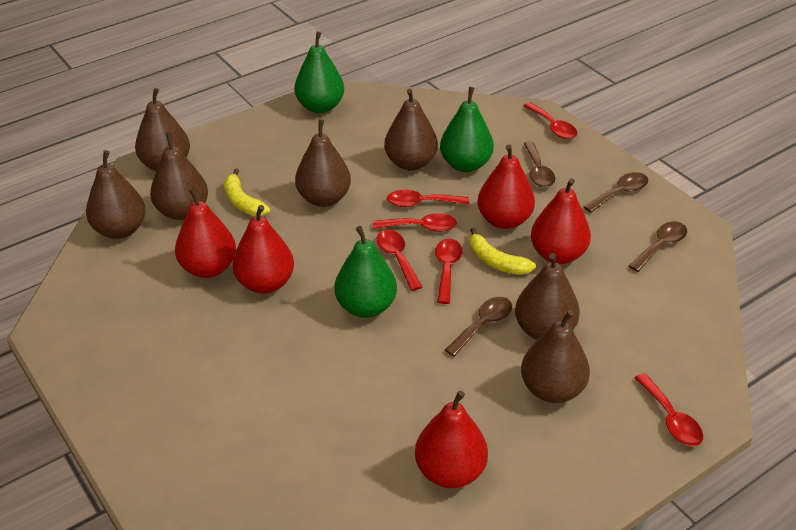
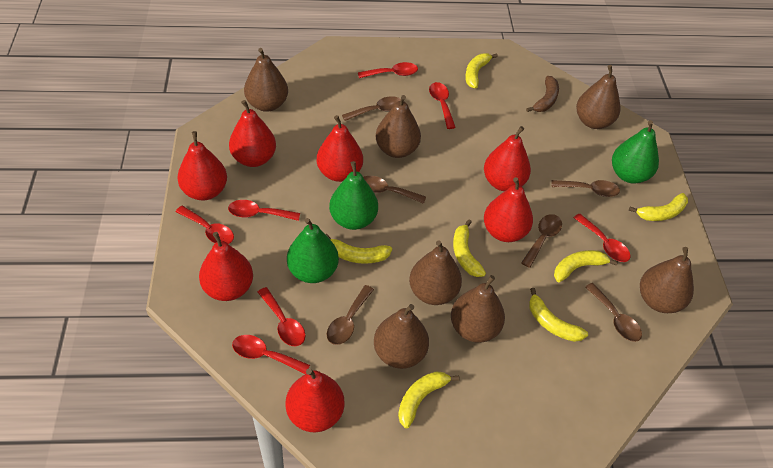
brown banana: none = 0 -> [526,76,559,112] = 1
brown spoon: [445,297,512,357] [523,141,555,188] [583,172,648,213] [629,221,687,272] = 4 -> [327,285,374,345] [342,96,401,121] [363,176,426,204] [521,214,562,268] [551,180,620,197] [585,283,642,342] = 6
red pear: [175,188,236,278] [232,205,294,294] [415,391,488,488] [478,144,535,229] [531,178,591,264] = 5 -> [178,131,227,200] [199,232,253,301] [229,100,276,167] [286,368,345,432] [317,115,363,182] [484,126,531,191] [484,177,533,242] = 7
red spoon: [373,213,457,232] [377,230,422,291] [387,190,469,207] [435,239,462,304] [524,102,577,139] [635,373,703,447] = 6 -> [175,206,234,244] [228,200,300,221] [232,335,310,374] [258,287,305,346] [358,62,418,78] [429,82,456,129] [574,214,631,262] = 7
yellow banana: [224,168,270,216] [470,228,536,275] = 2 -> [326,234,392,264] [398,372,460,429] [453,220,486,277] [465,53,498,89] [529,288,588,342] [554,250,618,282] [629,193,688,221] = 7

